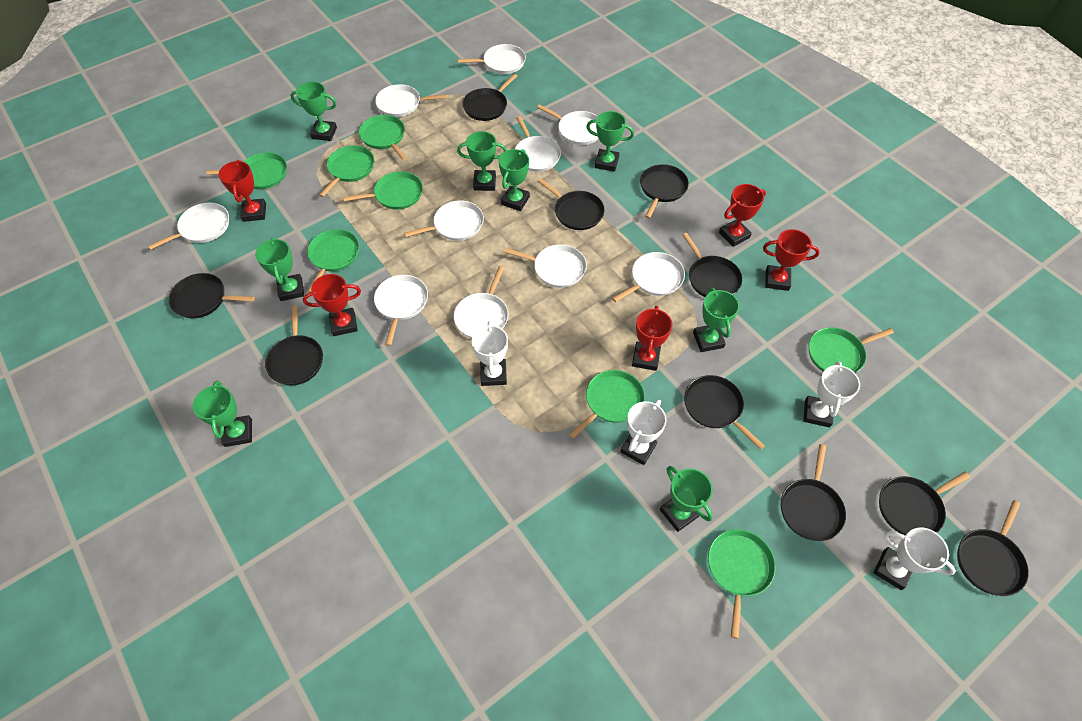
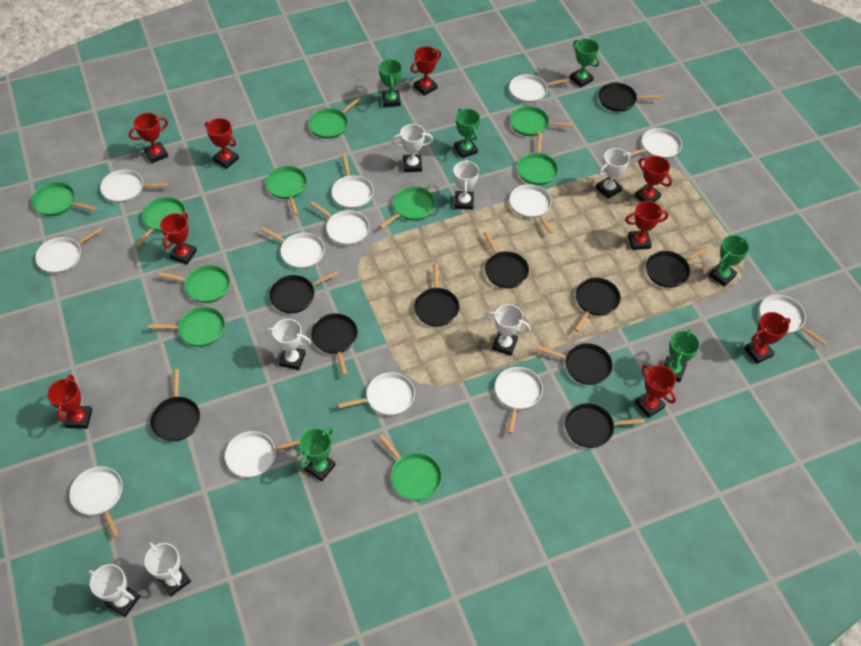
green pan: [206,152,287,189] [307,229,359,293] [319,145,375,197] [343,171,423,210] [359,115,407,161] [569,370,645,439] [708,529,775,639] [808,327,894,373] = 8 -> [31,182,96,216] [135,197,186,247] [148,307,225,347] [158,265,230,303] [265,166,307,215] [308,97,361,139] [378,434,442,501] [379,187,435,229] [510,106,574,136] [517,133,558,185] = 10
green trophy: [193,380,252,447] [255,237,304,301] [290,82,337,141] [457,131,507,191] [498,149,530,211] [586,111,634,172] [660,466,713,532] [693,287,739,352] = 8 -> [299,427,336,482] [379,58,402,107] [454,108,480,158] [570,39,600,88] [663,329,700,383] [709,235,750,287] = 6
red trophy: [219,160,266,222] [303,274,361,336] [632,306,672,371] [719,184,766,247] [763,229,820,291] = 5 -> [47,375,92,429] [129,113,168,163] [160,212,197,265] [205,118,239,169] [411,46,441,96] [625,201,669,250] [635,156,672,202] [635,365,676,418] [744,312,791,364] = 9
white pan: [148,202,229,250] [374,275,428,346] [375,84,447,117] [404,201,484,241] [454,266,508,338] [457,44,526,74] [504,244,587,288] [515,116,561,172] [537,104,599,145] [612,252,685,302] = 10 -> [35,227,102,274] [69,467,122,538] [100,169,168,203] [225,431,300,478] [261,227,325,269] [310,201,370,245] [331,155,373,209] [338,372,415,416] [495,367,543,434] [509,74,570,103] [509,184,553,234] [630,128,682,159] [760,295,828,346] = 13
white trophy: [472,321,508,386] [621,399,667,465] [803,361,860,427] [873,527,956,590] = 4 -> [88,564,140,617] [144,542,191,597] [265,319,311,370] [392,124,433,172] [453,159,479,210] [485,304,531,356] [596,148,631,199] = 7

